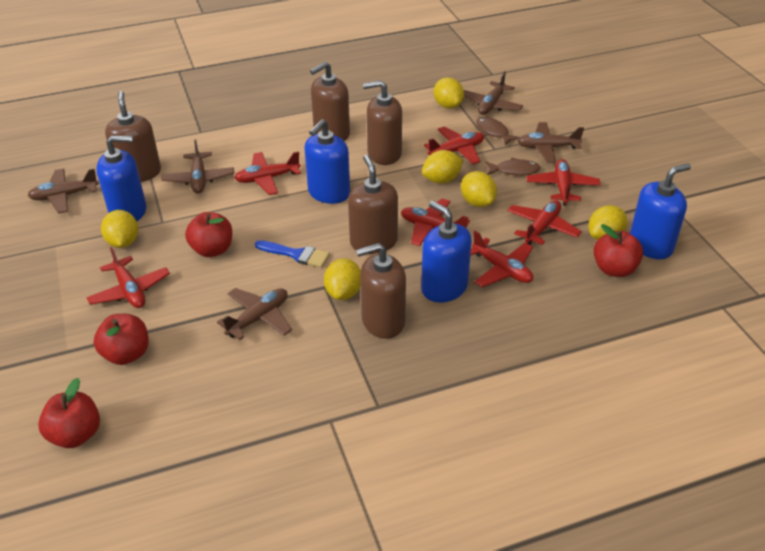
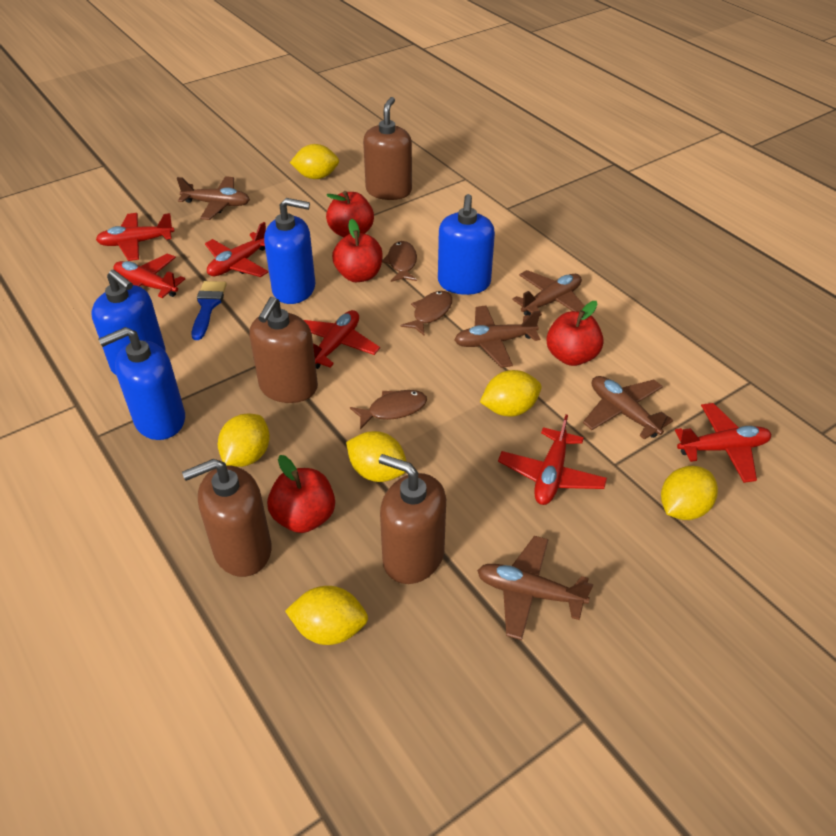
brown fish: [476,117,519,146] [485,157,541,176] = 2 -> [350,390,427,429] [382,241,417,282] [400,291,452,335] = 3
brown soap dispenser: [105,91,161,182] [310,62,350,141] [348,155,398,254] [356,243,406,339] [363,80,402,165] = 5 -> [182,459,272,577] [249,297,318,403] [363,97,412,200] [379,454,446,584] = 4
red plane: [86,247,170,308] [235,151,301,195] [401,199,470,246] [424,126,484,164] [470,231,533,287] [507,200,582,245] [527,159,601,206] = 7 -> [96,213,175,261] [113,253,185,298] [205,222,269,277] [304,310,380,369] [498,415,607,505] [675,403,772,483] = 6

